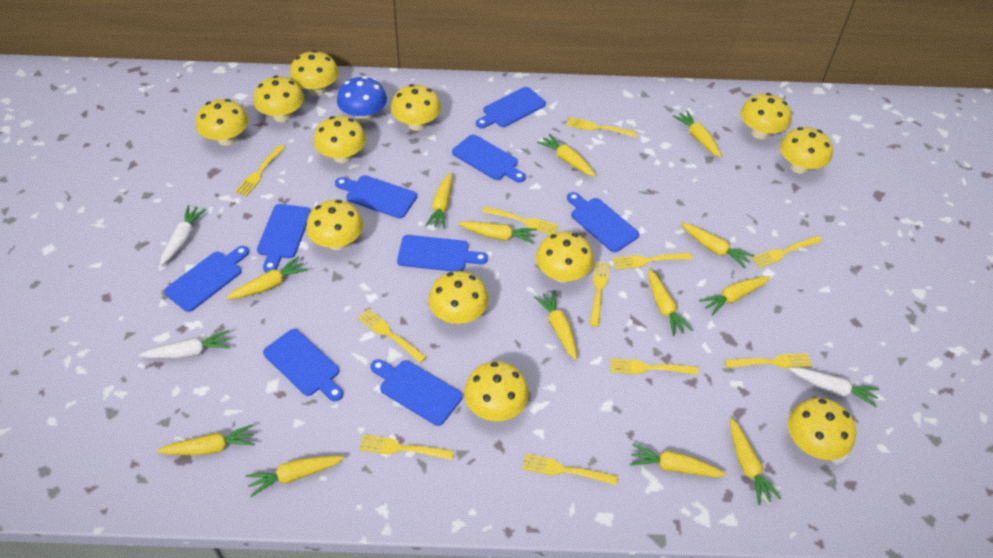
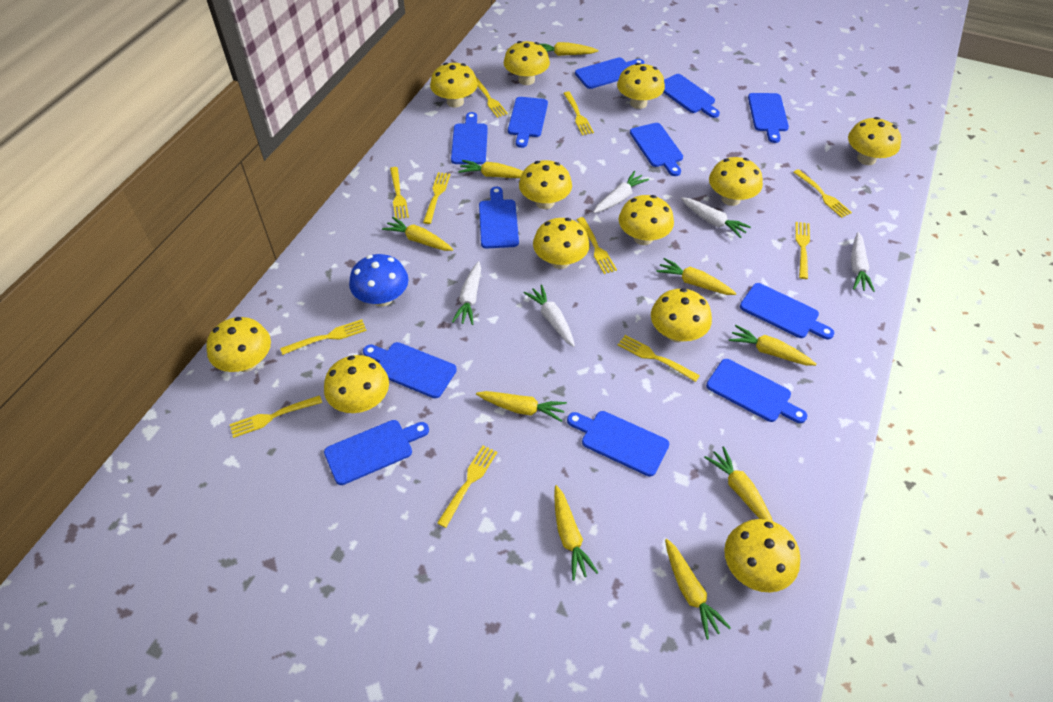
blue cutting board: [164,246,249,312] [257,204,311,272] [263,329,343,401] [335,175,417,219] [370,359,463,426] [397,235,488,272] [452,134,526,183] [476,87,546,128] [567,192,639,252] = 9 -> [324,420,429,485] [363,342,457,398] [451,112,488,164] [479,187,519,248] [508,97,548,148] [567,411,669,477] [575,58,644,89] [630,123,683,176] [663,74,720,118] [706,359,807,423] [740,283,834,339] [748,93,789,143] = 12
white carrot: [139,330,230,359] [160,205,207,266] [789,367,879,407] = 3 -> [452,261,481,325] [524,284,575,347] [593,171,649,213] [681,197,751,238] [851,232,875,292] = 5
yellow carrot: [157,424,255,455] [226,257,308,299] [246,456,344,497] [425,172,453,229] [458,221,537,244] [534,291,577,360] [537,134,596,177] [630,444,726,477] [648,269,693,336] [673,111,722,158] [681,223,754,268] [699,276,771,316] [730,418,782,505] = 13 -> [382,217,453,251] [458,160,523,178] [476,391,567,422] [540,42,598,56] [554,485,598,580] [656,258,737,295] [665,539,731,640] [704,446,773,521] [729,325,817,366] = 9

